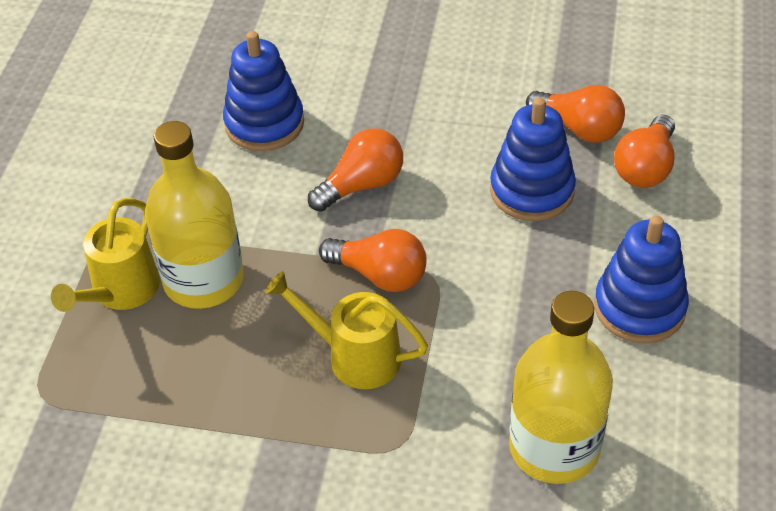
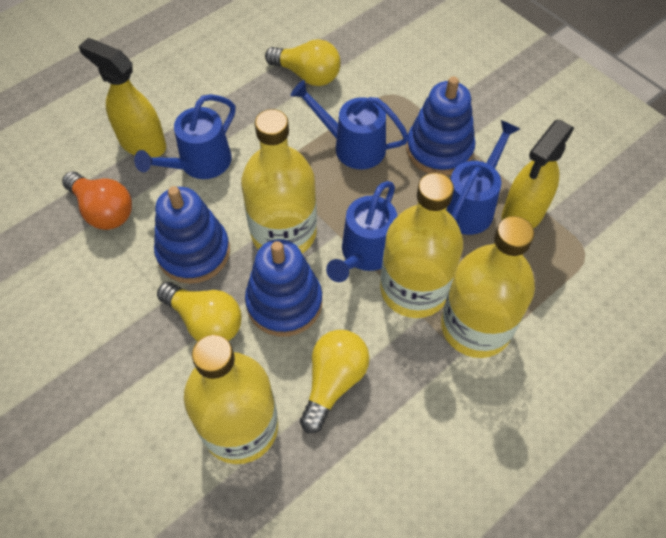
blue watering can: none = 0 -> [134,94,235,179] [291,80,409,169] [326,181,397,282] [446,120,520,235] = 4
orange light bulb: [308,128,403,212] [319,229,427,292] [526,85,625,143] [614,115,675,188] = 4 -> [62,171,132,230] = 1
yellow bottle: [145,121,244,309] [509,291,613,484] = 2 -> [184,335,278,464] [241,109,317,253] [380,173,463,318] [441,216,535,358] = 4
yellow light bulb: none = 0 -> [157,282,242,341] [265,39,341,86] [300,330,370,433] = 3
yellow spray bottle: none = 0 -> [78,38,166,157] [501,120,574,229] = 2
yellow watering can: [51,198,160,312] [265,271,428,389] = 2 -> none = 0

